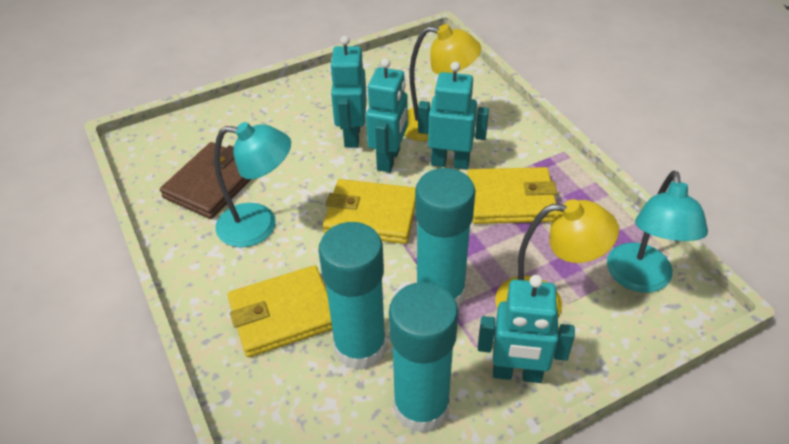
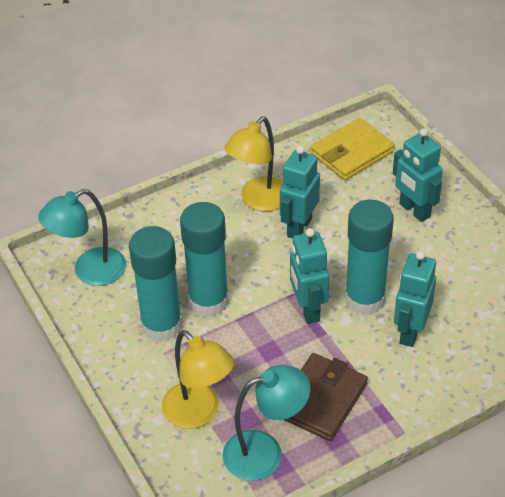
yellow wallet: [228,265,332,357] [323,179,416,244] [467,167,557,224] = 3 -> [311,118,395,180] = 1

